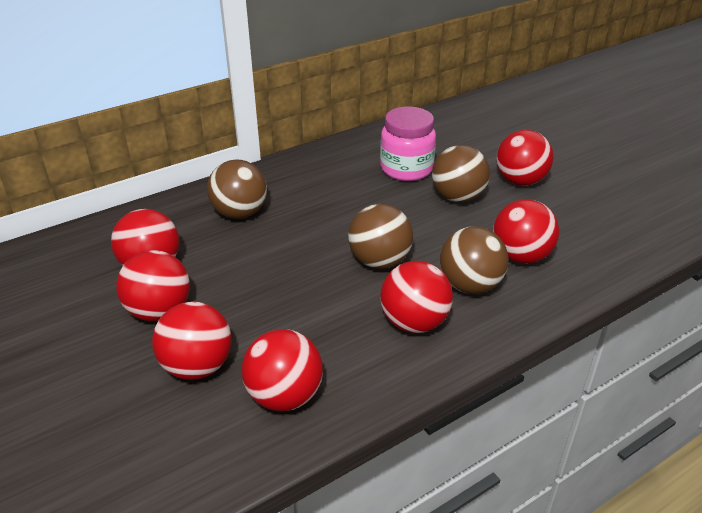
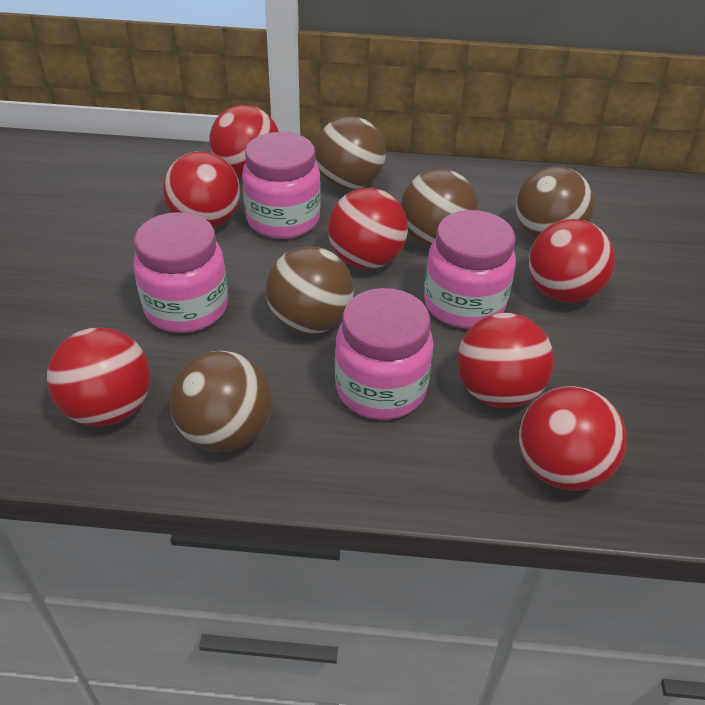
brown ball: [207,159,267,219] [348,204,413,269] [432,145,490,202] [440,226,509,294] = 4 -> [170,351,272,452] [266,246,354,334] [315,116,386,190] [401,169,478,247] [515,166,595,240] = 5
pink jar: [380,107,436,181] = 1 -> [133,212,228,333] [242,132,321,239] [335,288,434,420] [424,210,516,328] = 4

